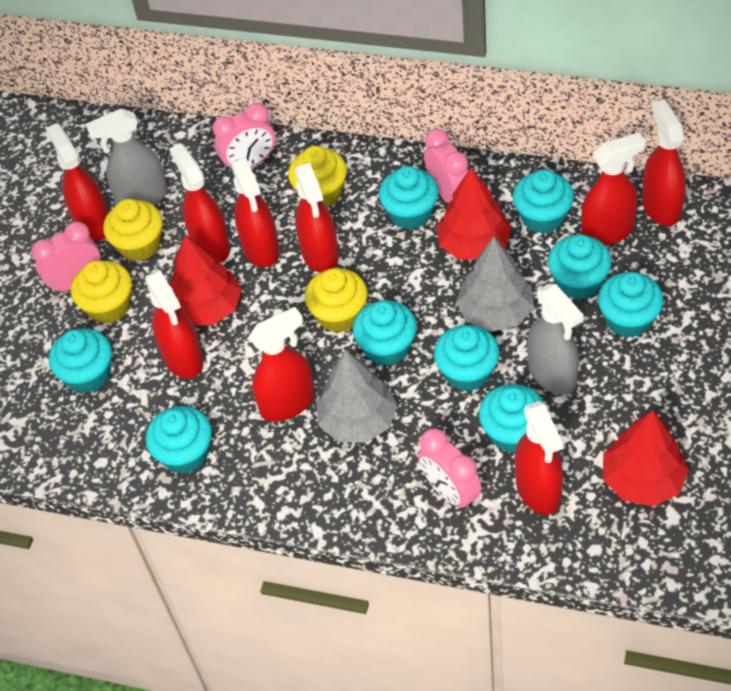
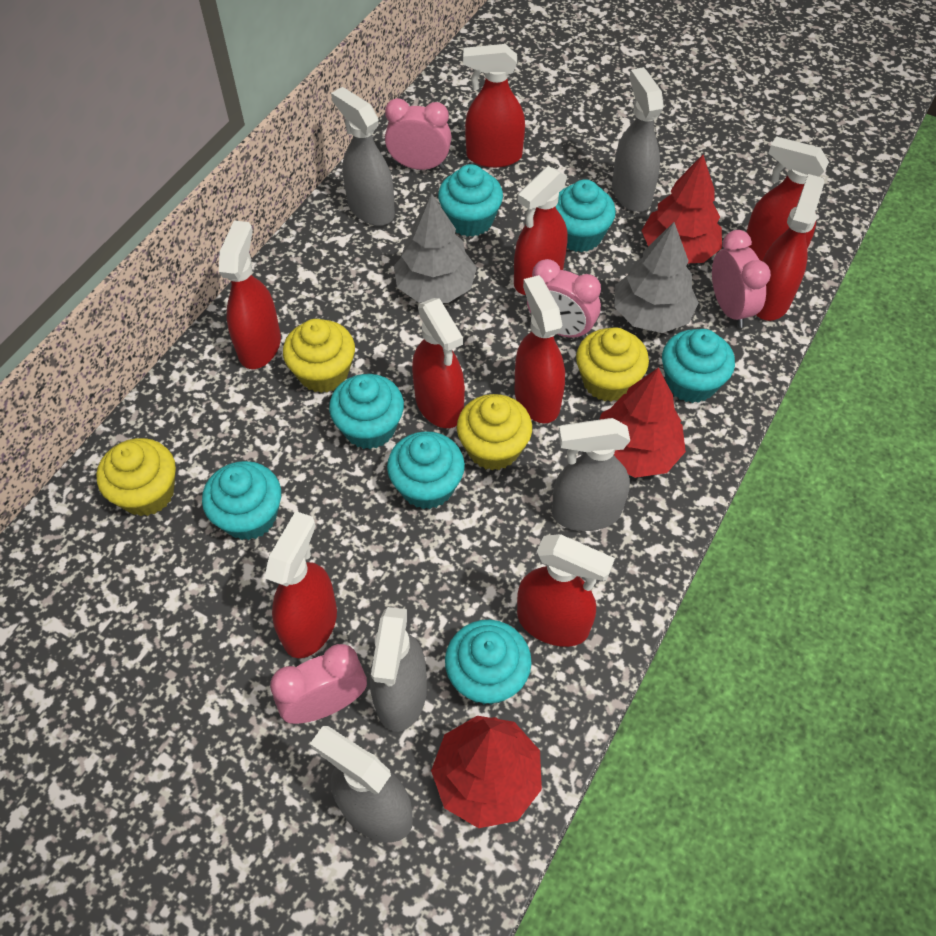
grey spray bottle: [86,109,168,205] [527,284,584,395] = 2 -> [310,726,413,842] [331,87,395,226] [370,607,427,732] [552,418,630,531] [612,67,664,212] = 5
turquoise cupcake: [49,328,112,393] [146,406,212,474] [353,300,417,366] [379,166,439,229] [434,325,500,391] [479,384,545,453] [513,169,574,234] [548,234,612,300] [598,272,664,338] = 9 -> [202,461,281,540] [329,374,404,449] [387,431,465,509] [438,164,503,237] [445,620,532,705] [556,179,616,252] [662,329,735,403] = 7

